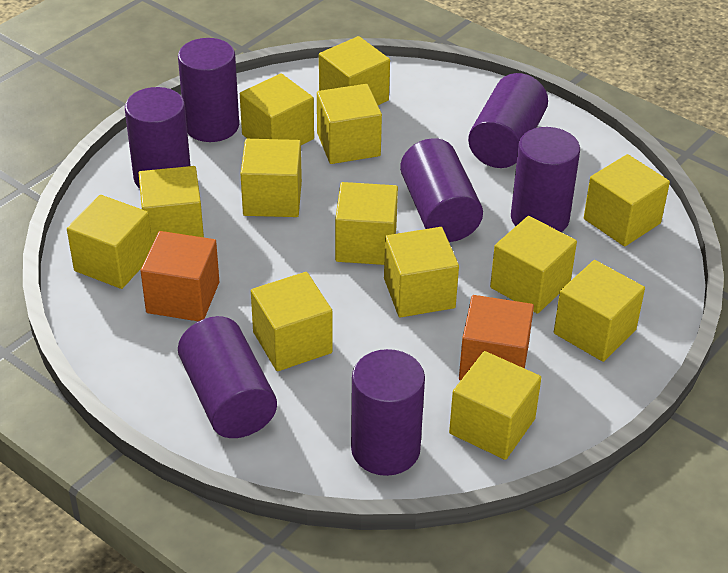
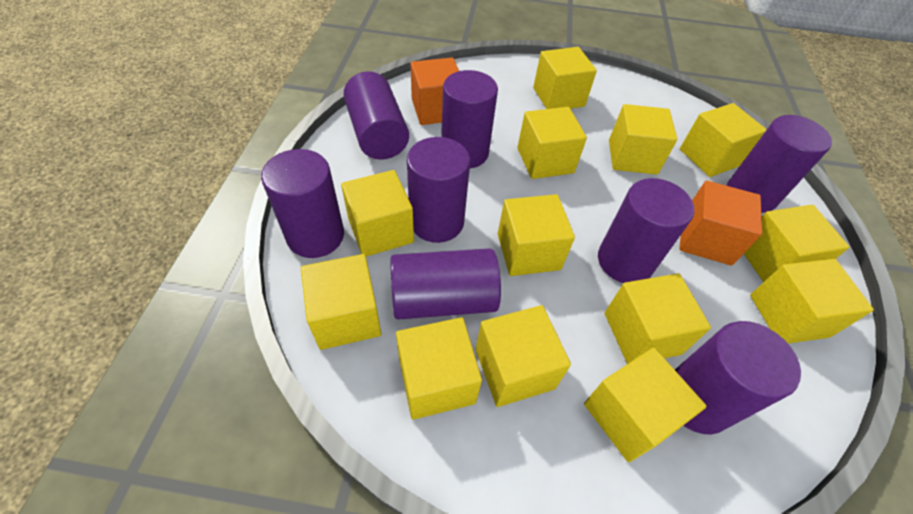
purple cylinder: [125,87,191,189] [178,38,239,142] [178,316,277,438] [351,349,425,476] [400,138,483,242] [468,73,548,168] [511,127,580,232] = 7 -> [261,149,344,258] [343,71,409,159] [390,248,501,320] [407,137,470,243] [441,70,498,168] [598,178,694,283] [675,321,801,434] [727,115,832,213] = 8

